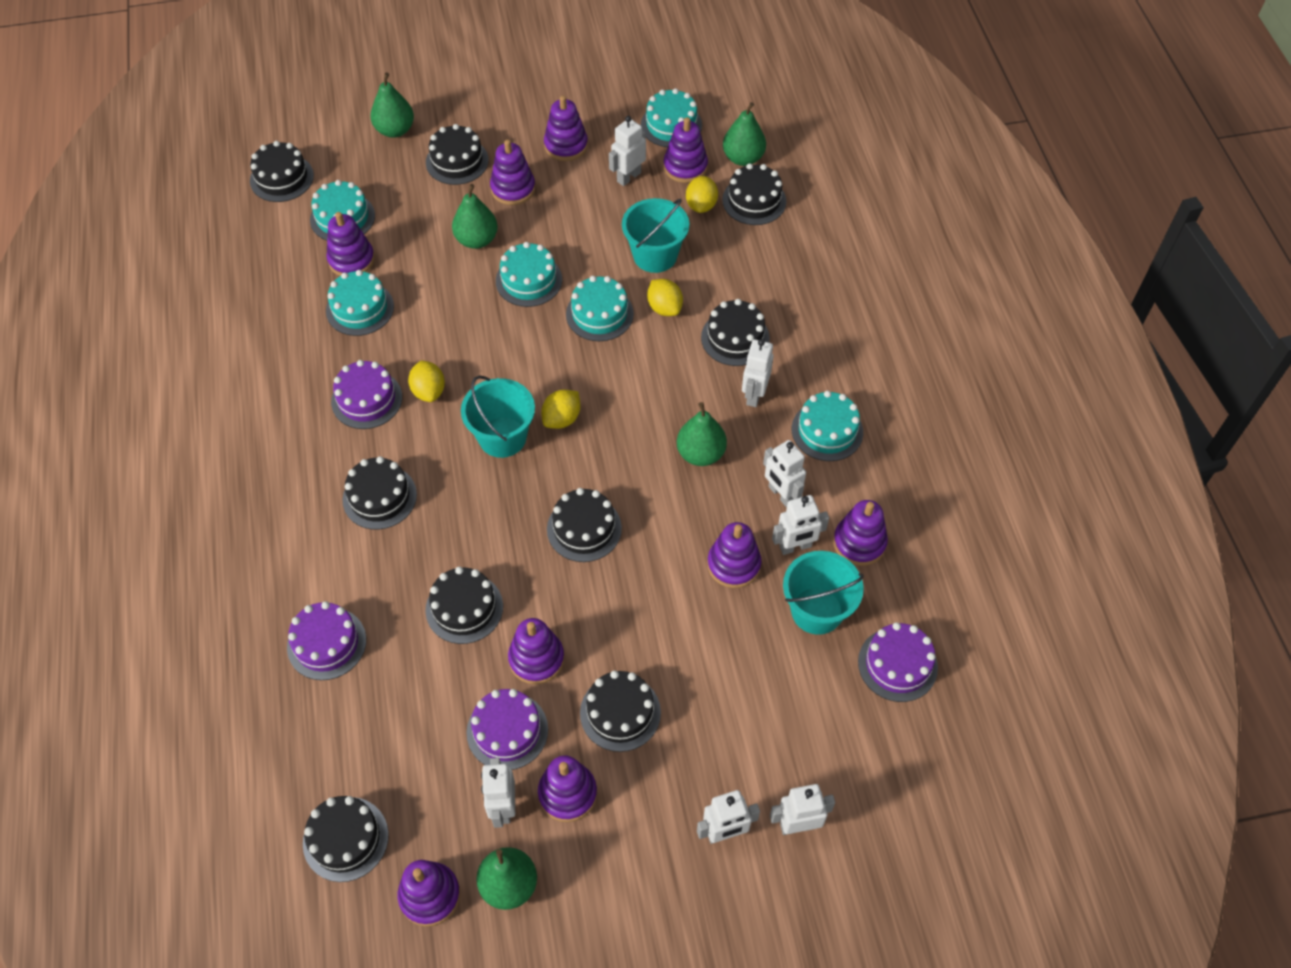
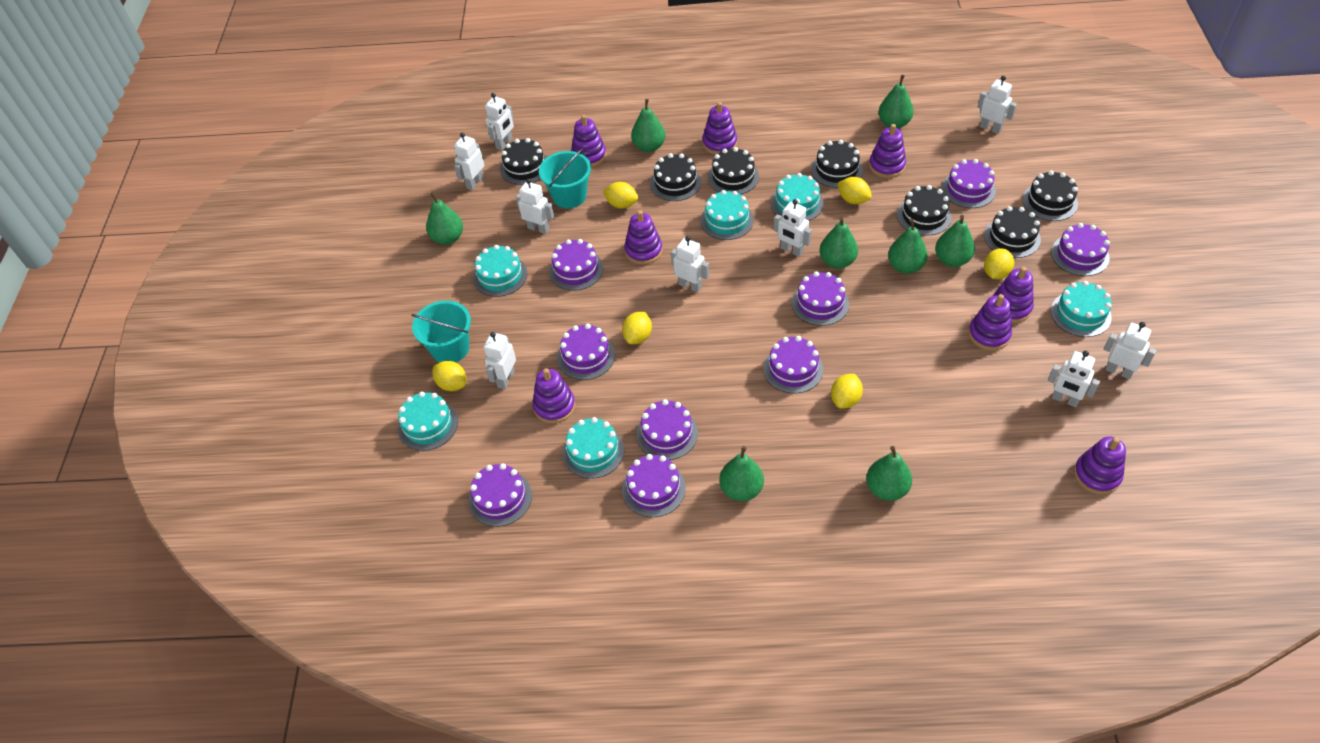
black cake: [250,141,314,202] [303,796,389,882] [342,456,417,530] [426,124,489,185] [426,567,503,644] [547,488,622,562] [580,670,661,752] [701,299,770,366] [722,163,787,225] = 9 -> [500,138,547,185] [650,153,701,201] [708,147,759,194] [811,140,863,188] [897,185,952,236] [984,206,1041,258] [1022,170,1078,221] = 7
green pear: [371,72,414,138] [452,184,498,249] [476,847,537,910] [677,402,727,466] [723,102,766,166] = 5 -> [426,192,463,245] [631,99,666,152] [719,446,764,501] [820,217,858,269] [866,446,912,501] [878,75,914,129] [888,219,928,274] [935,215,975,267] = 8
purple cake: [287,601,366,680] [331,360,402,429] [466,689,548,770] [858,622,938,702] = 4 -> [469,463,532,527] [549,239,603,291] [557,324,615,380] [622,454,686,517] [637,399,698,460] [764,336,823,394] [792,271,849,326] [942,159,996,208] [1051,223,1110,276] = 9
purple stacking toy: [326,212,375,276] [398,860,460,927] [490,140,535,205] [508,618,564,684] [538,756,597,822] [544,96,588,161] [664,117,708,183] [707,522,761,588] [833,500,888,566] = 9 -> [533,368,575,423] [571,115,606,167] [624,210,662,265] [702,102,737,155] [869,124,906,178] [968,294,1012,350] [993,267,1034,323] [1074,436,1126,495] = 8
turquoise bucket: [461,376,535,458] [622,198,689,273] [783,551,864,635] = 3 -> [411,301,471,362] [539,148,591,208] = 2
white robot: [481,758,515,828] [609,116,646,186] [697,790,760,844] [742,339,773,407] [763,440,806,507] [770,784,835,835] [772,495,829,555] = 7 -> [454,133,484,190] [484,332,516,389] [485,93,514,151] [516,179,554,234] [671,236,709,292] [774,199,812,257] [977,76,1017,134] [1048,351,1100,407] [1104,322,1156,379] = 9
yellow lemon: [408,360,445,402] [541,390,581,429] [647,279,683,316] [686,176,718,213] = 4 -> [433,361,466,391] [602,182,638,208] [622,312,652,344] [831,374,863,409] [837,177,872,204] [984,248,1014,279] = 6

